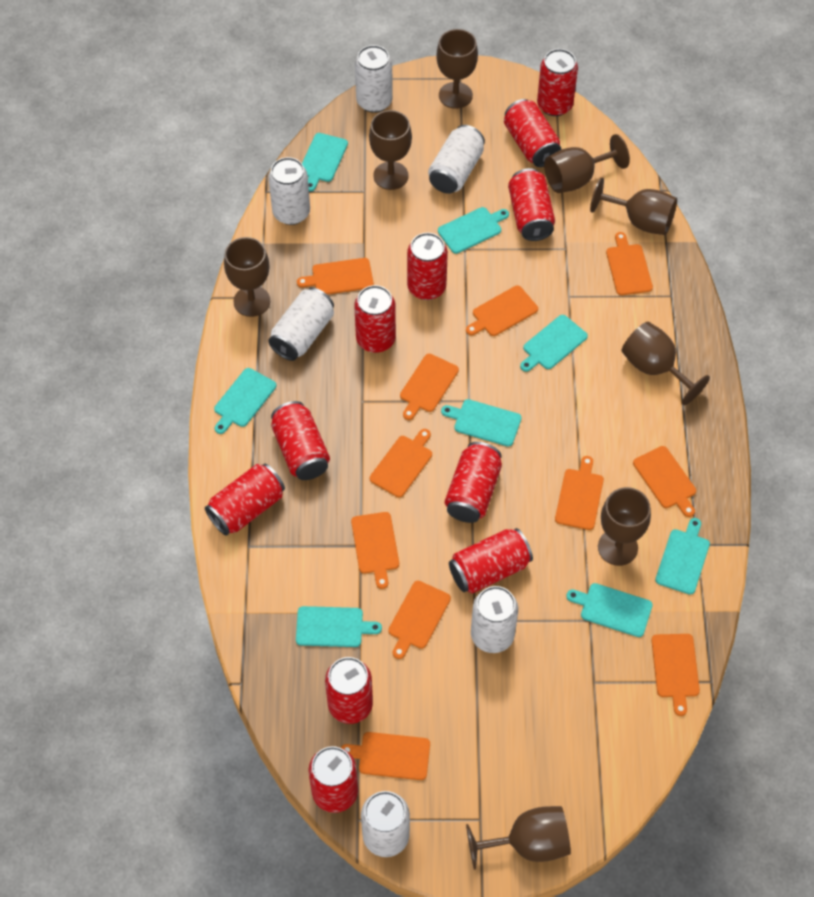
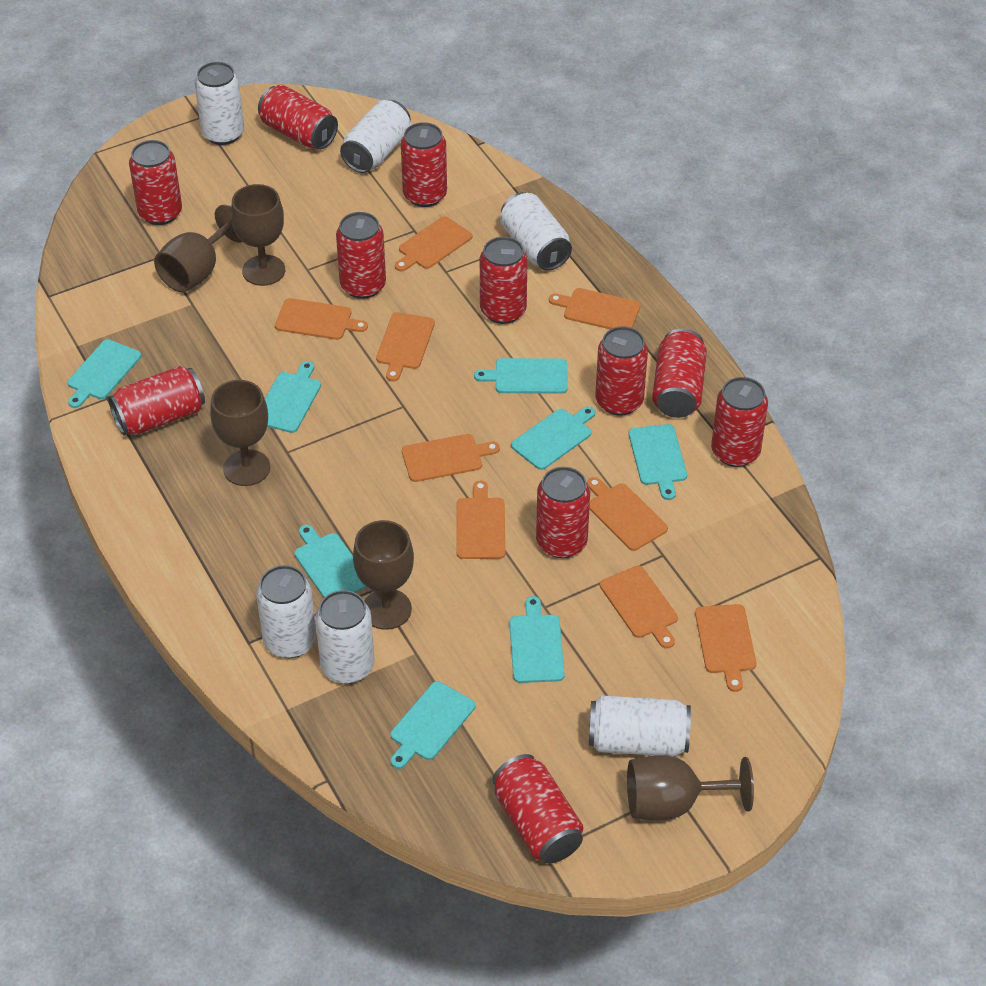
brown goblet: [224,237,270,317] [369,110,412,190] [436,29,478,109] [466,806,571,870] [544,134,630,193] [590,177,677,235] [598,487,651,566] [622,322,710,405] = 8 -> [154,205,242,292] [210,380,270,486] [231,184,285,286] [353,520,414,630] [627,755,754,820] = 5
orange cutting board: [297,258,374,295] [341,732,430,780] [351,512,399,589] [370,429,432,498] [388,581,451,659] [400,354,459,420] [466,286,538,336] [555,456,604,530] [606,232,653,295] [633,446,696,517] [651,634,700,716] = 11 -> [275,298,368,340] [376,312,435,381] [395,216,472,272] [402,434,500,482] [457,481,505,559] [549,288,641,329] [587,477,668,551] [600,566,678,649] [695,604,756,692] = 9

